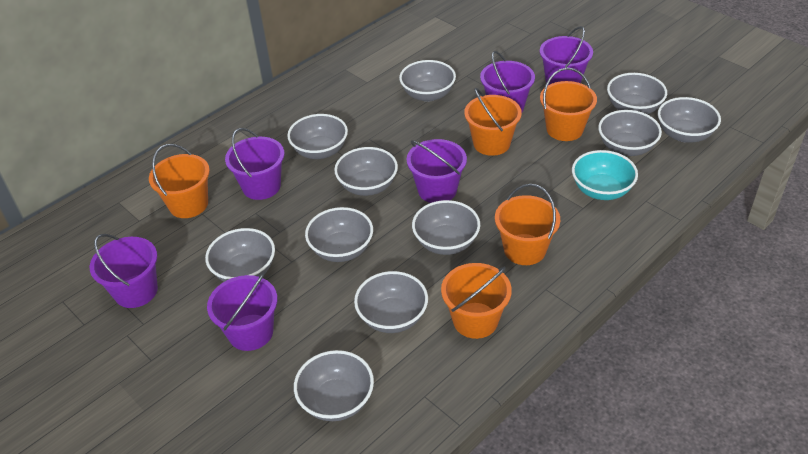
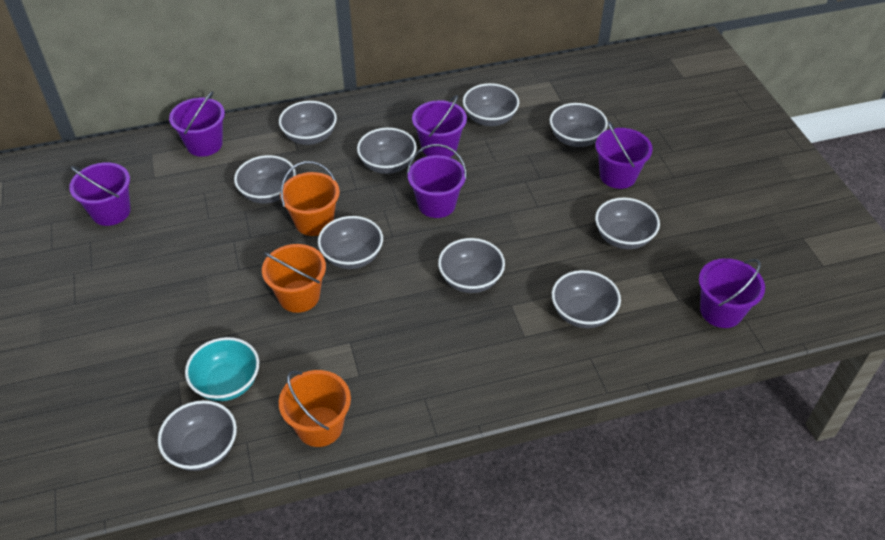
grey bowl: [205,228,275,282] [287,114,348,159] [294,350,374,421] [305,207,373,262] [334,147,398,196] [354,271,428,333] [399,60,456,102] [412,200,480,255] [598,110,662,156] [607,73,667,114] [658,97,721,143] = 11 -> [158,400,237,471] [234,155,296,204] [279,101,337,145] [318,216,383,269] [357,128,417,174] [438,238,505,293] [463,83,519,126] [550,103,608,147] [552,270,621,328] [595,197,660,249] = 10
orange bucket: [149,144,210,218] [441,263,512,339] [464,88,522,156] [495,184,560,265] [540,68,597,141] = 5 -> [262,244,326,313] [279,370,351,447] [280,161,340,236] = 3

